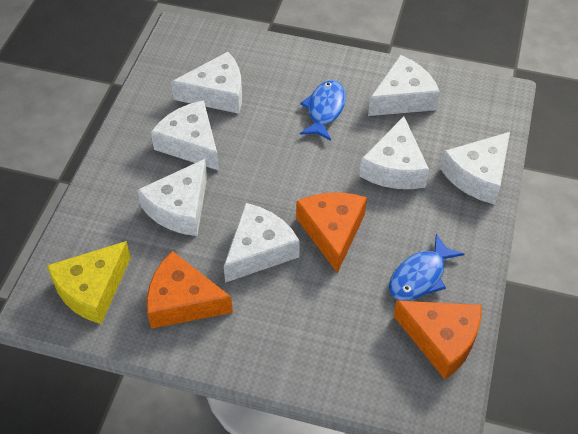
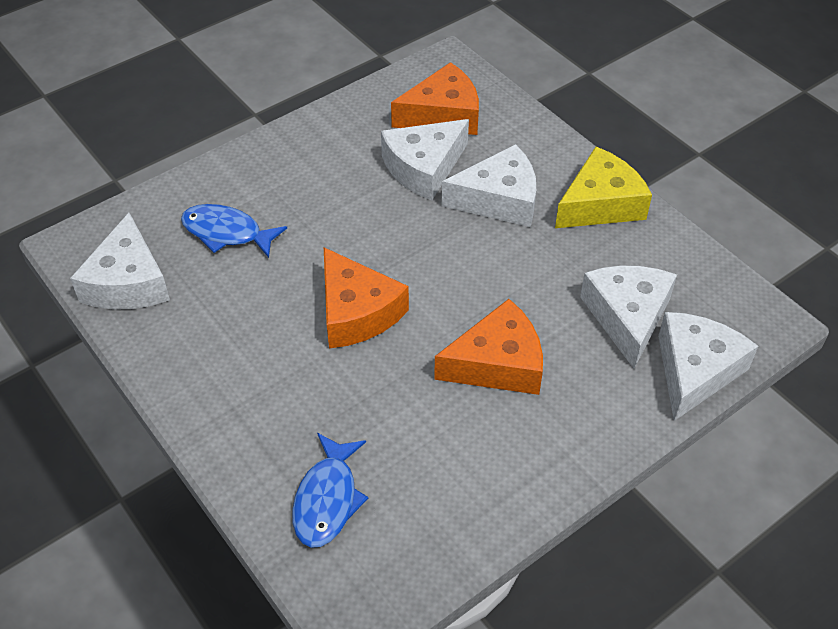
white cheese: [137,159,207,236] [151,100,219,171] [171,52,242,114] [224,203,300,283] [359,116,429,189] [368,55,440,116] [440,132,510,204] = 7 -> [70,213,170,310] [381,119,469,200] [441,144,536,227] [580,266,677,369] [658,312,758,421] = 5

